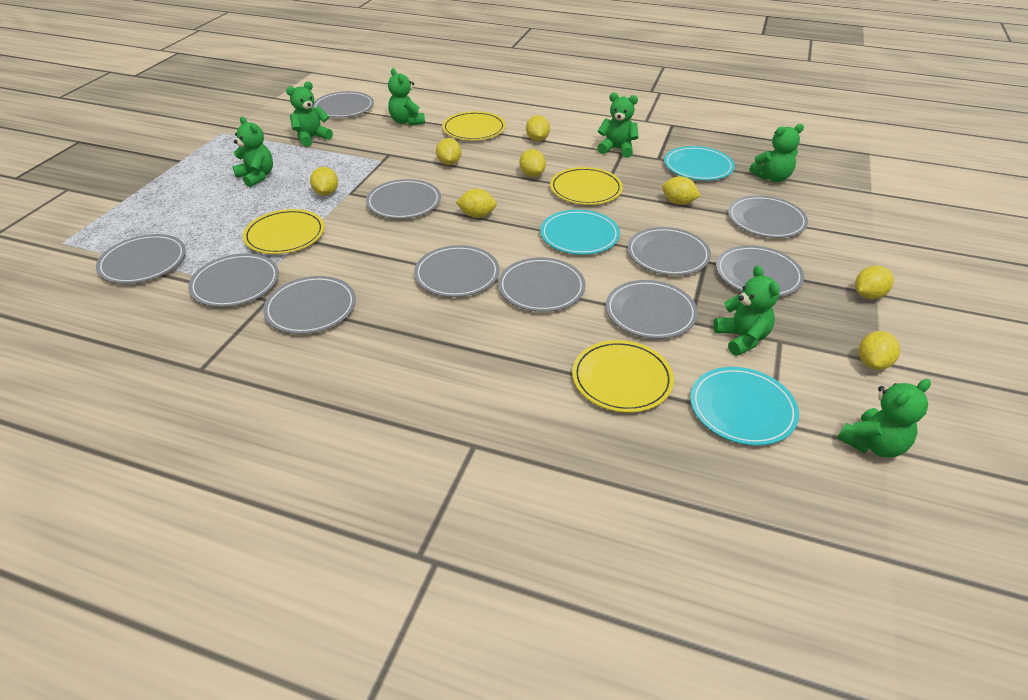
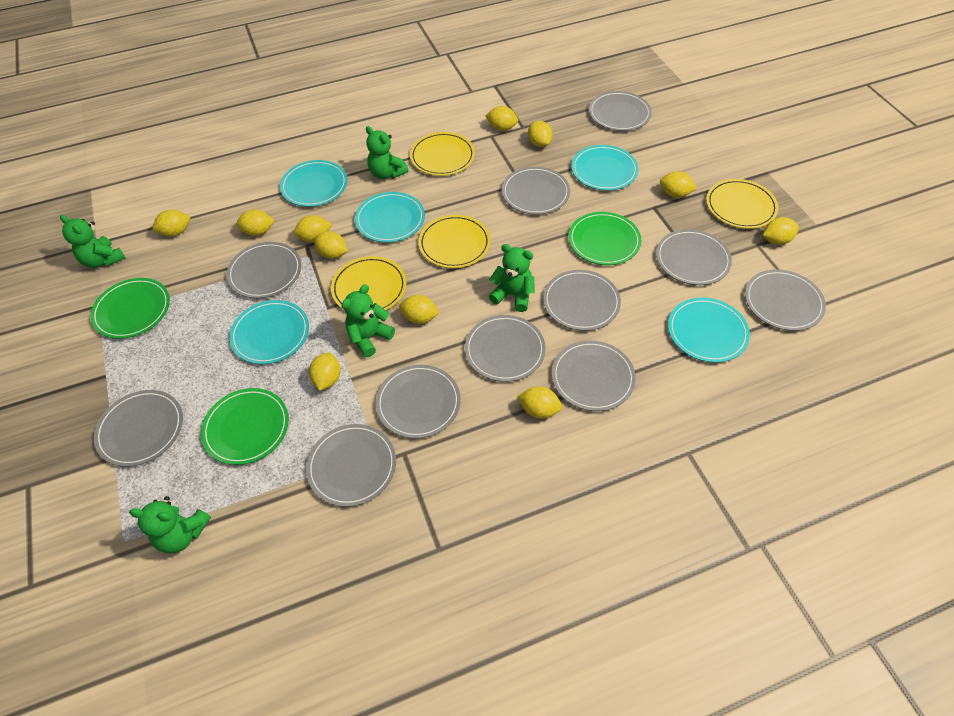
green plate: none = 0 -> [90,278,170,339] [201,388,289,465] [568,212,641,265] = 3
green teddy bear: [233,116,273,187] [286,81,333,147] [388,68,425,126] [597,93,639,158] [713,266,780,356] [749,124,804,182] [837,379,931,458] = 7 -> [60,215,125,268] [129,496,211,553] [341,284,395,357] [366,126,408,179] [489,244,535,312] = 5
turquoise plate: [540,210,620,255] [664,146,735,180] [690,367,799,446] = 3 -> [229,300,309,364] [280,160,347,207] [355,192,425,243] [571,145,639,191] [668,298,750,363] = 5
yellow lemon: [310,167,338,196] [436,138,461,165] [456,189,497,218] [519,149,546,177] [526,115,550,141] [662,176,701,205] [855,266,894,299] [859,331,900,370] = 8 -> [152,210,191,237] [236,209,275,236] [294,215,332,242] [309,353,341,391] [314,231,348,259] [399,295,440,324] [485,106,518,131] [517,386,562,419] [528,121,553,147] [660,171,697,198] [763,217,799,245] = 11

